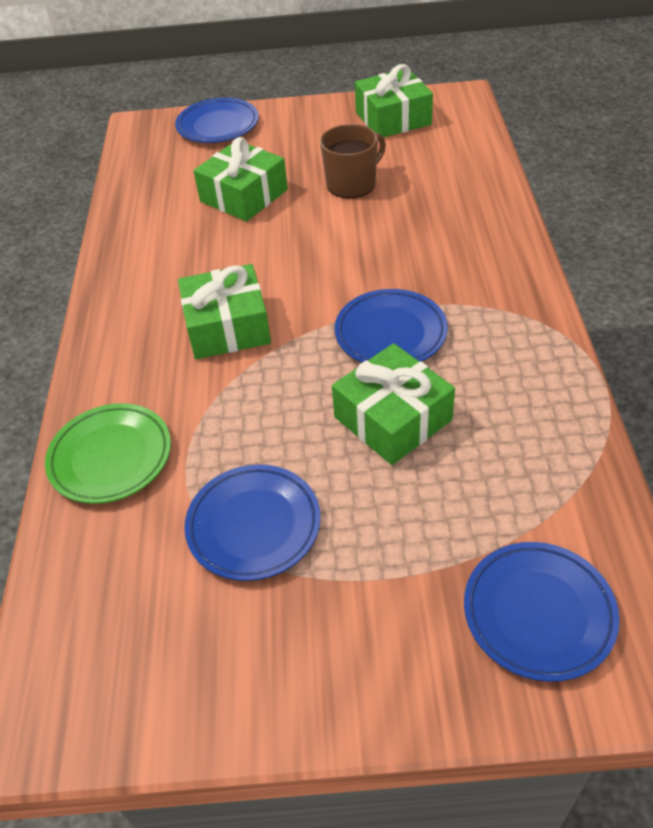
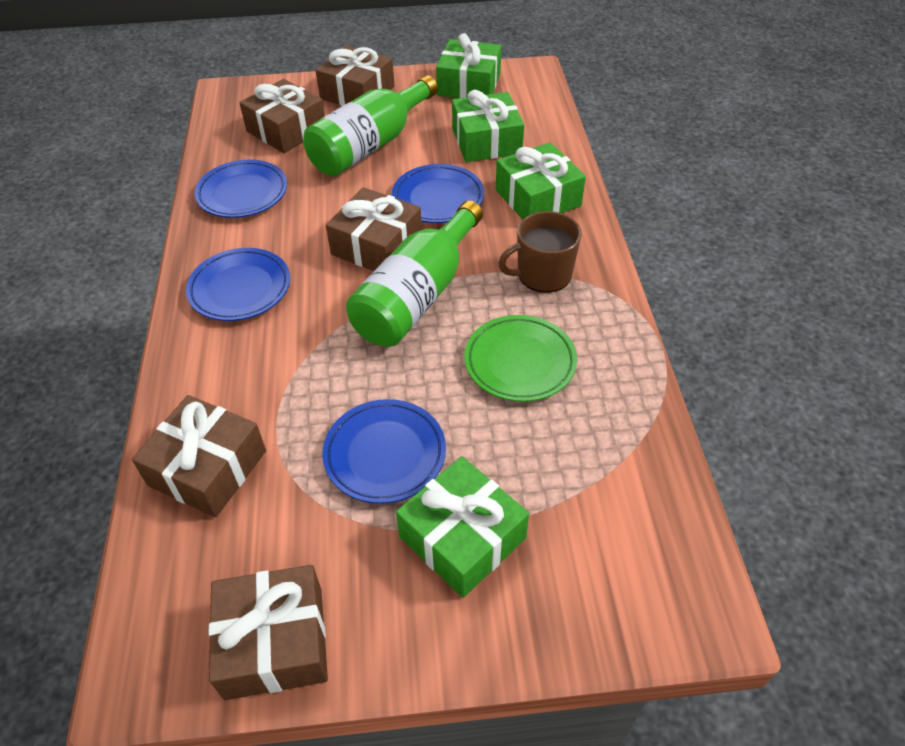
brown gift: none = 0 -> [132,395,266,517] [209,565,328,700] [240,79,325,153] [315,45,394,106] [326,187,422,271] = 5
green bottle: none = 0 -> [303,75,438,176] [346,200,483,347] = 2

